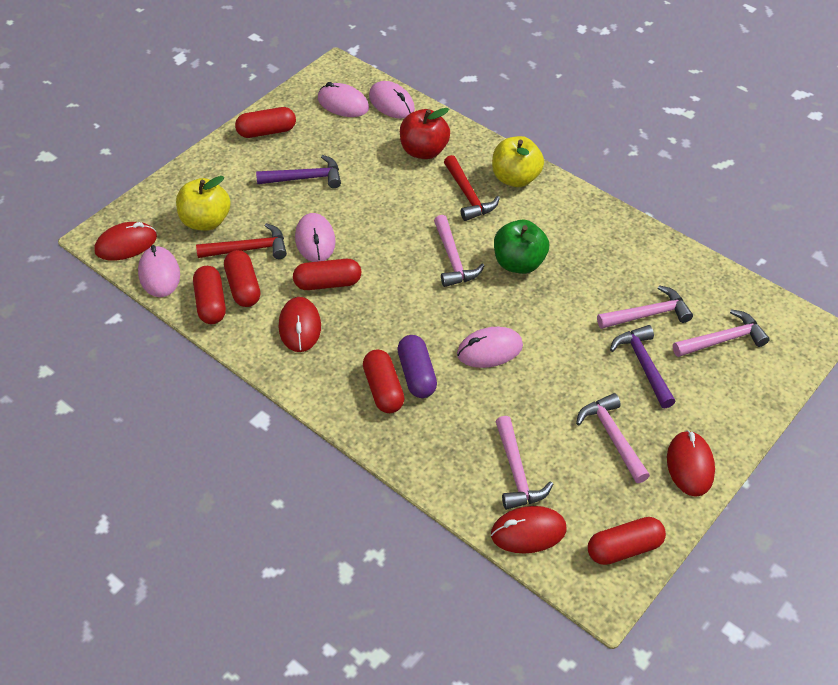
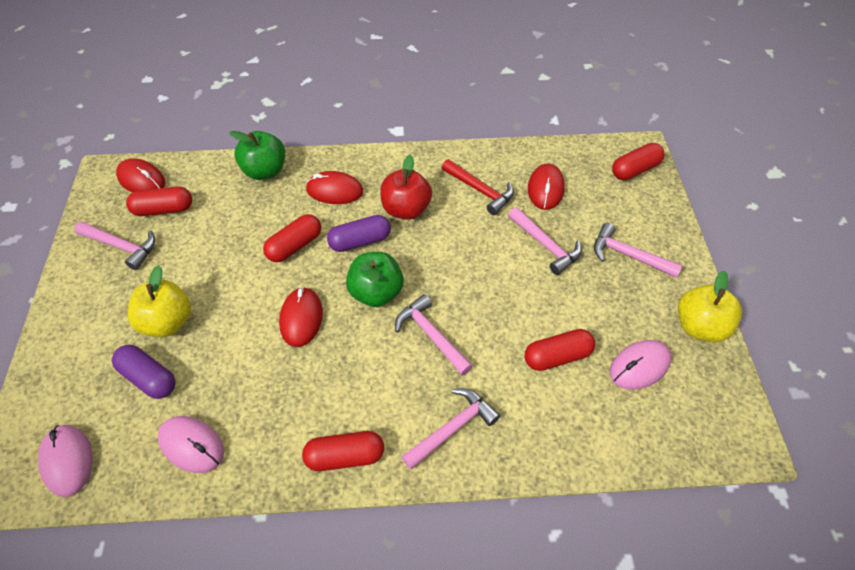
green apple: [494,220,549,274] = 1 -> [229,131,285,180] [346,252,404,307] = 2
pink mouse: [138,245,180,297] [295,213,336,262] [318,82,369,117] [369,81,415,119] [457,327,523,368] = 5 -> [38,425,93,497] [158,416,224,473] [610,340,672,390] = 3
purple capsule: [397,335,437,398] = 1 -> [112,345,176,399] [327,215,391,252] = 2
purple hammer: [256,155,341,188] [610,325,675,408] = 2 -> none = 0
red capsule: [193,266,226,324] [224,250,260,307] [235,107,296,138] [293,259,361,290] [363,349,405,413] [588,517,666,565] = 6 -> [126,187,192,216] [263,214,321,262] [302,431,384,471] [525,329,595,371] [612,143,665,180] = 5
red hammer: [196,223,287,259] [444,155,500,221] = 2 -> [442,159,514,215] = 1

